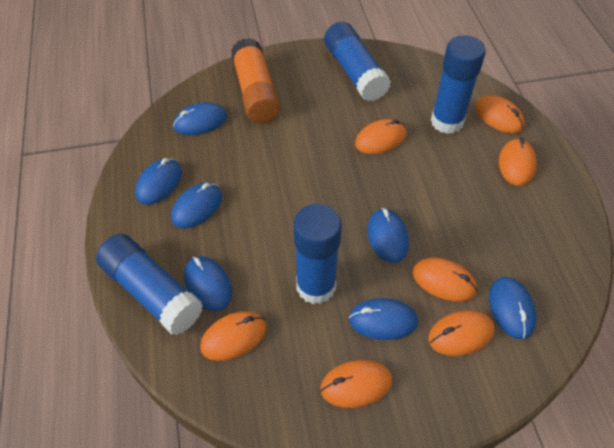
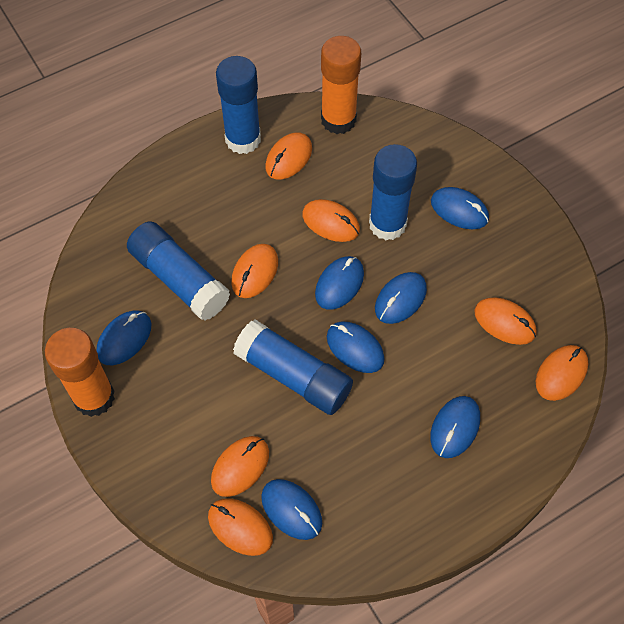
orange glue stick: [231,38,280,123] = 1 -> [45,328,115,417] [321,36,361,134] = 2

